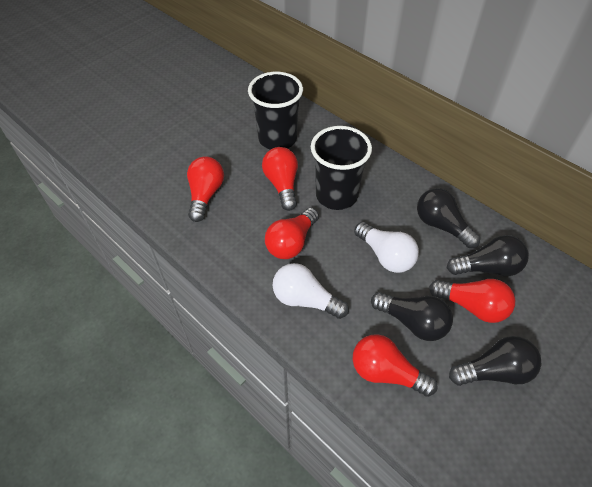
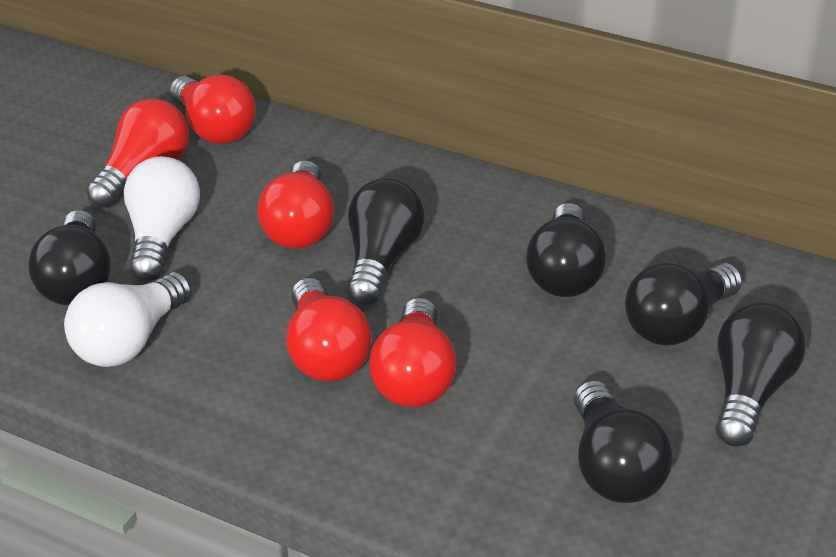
black cup: [248,72,303,150] [311,126,372,210] = 2 -> none = 0
black light bulb: [371,292,453,341] [417,188,480,248] [447,235,529,276] [449,336,541,386] = 4 -> [28,210,111,305] [347,178,425,305] [526,203,606,297] [574,380,673,503] [625,263,742,345] [716,302,806,447] = 6

